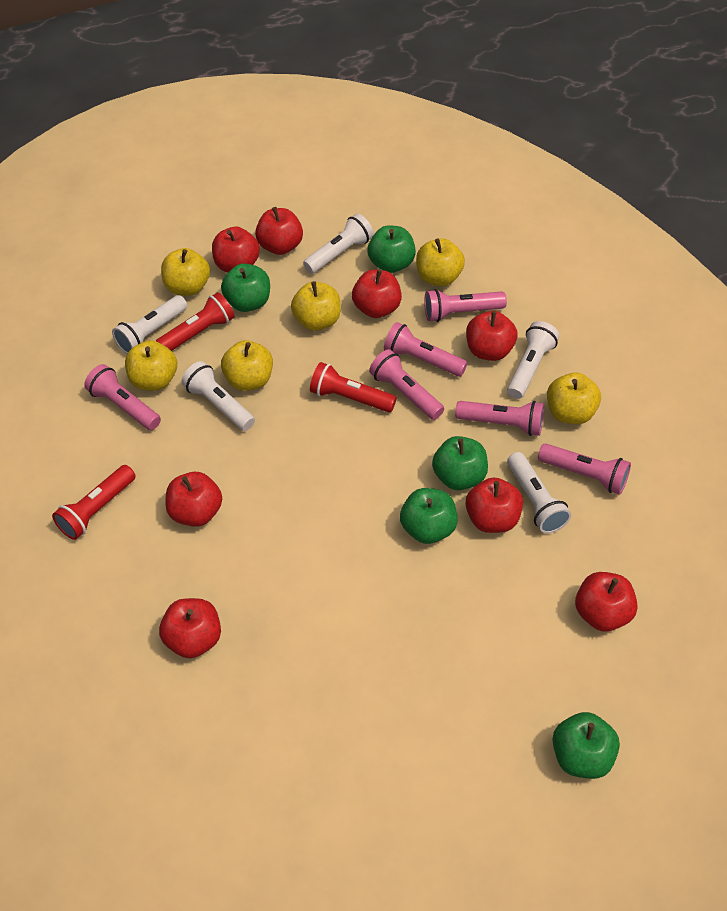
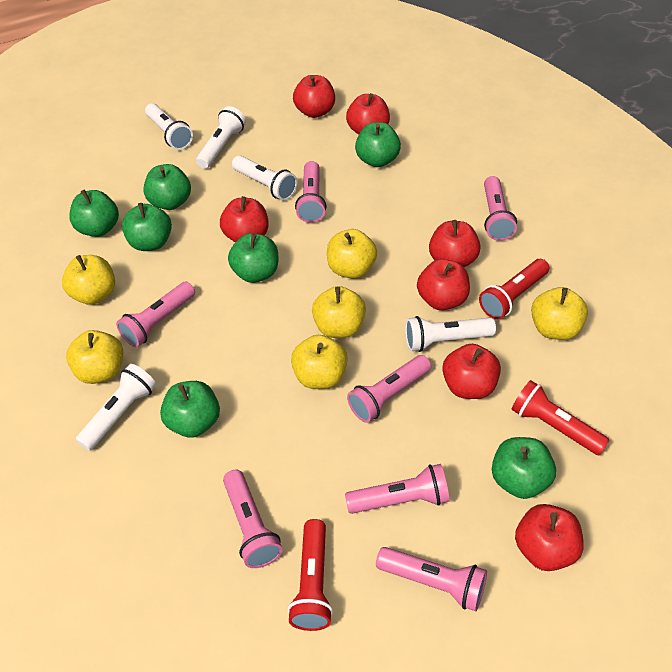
green apple: [221,263,270,312] [367,225,416,273] [400,488,458,544] [432,436,488,490] [552,712,620,779] = 5 -> [69,190,119,237] [122,203,172,251] [143,164,191,210] [160,381,220,437] [228,233,278,283] [355,122,401,167] [492,437,556,499] = 7
pink flashlight: [84,364,161,430] [369,349,444,420] [384,322,467,377] [424,289,507,322] [455,401,544,436] [538,443,631,494] = 6 -> [116,282,195,347] [223,470,283,568] [295,161,327,223] [345,464,450,514] [347,355,431,423] [376,547,487,611] [484,176,517,241] = 7
red apple: [159,598,221,658] [165,472,222,527] [212,227,260,273] [255,207,303,255] [352,269,402,318] [466,311,518,361] [466,477,523,533] [575,572,638,632] = 8 -> [220,196,269,242] [293,75,335,118] [346,93,390,134] [417,259,470,310] [429,220,481,267] [442,344,501,399] [515,504,584,571] = 7

